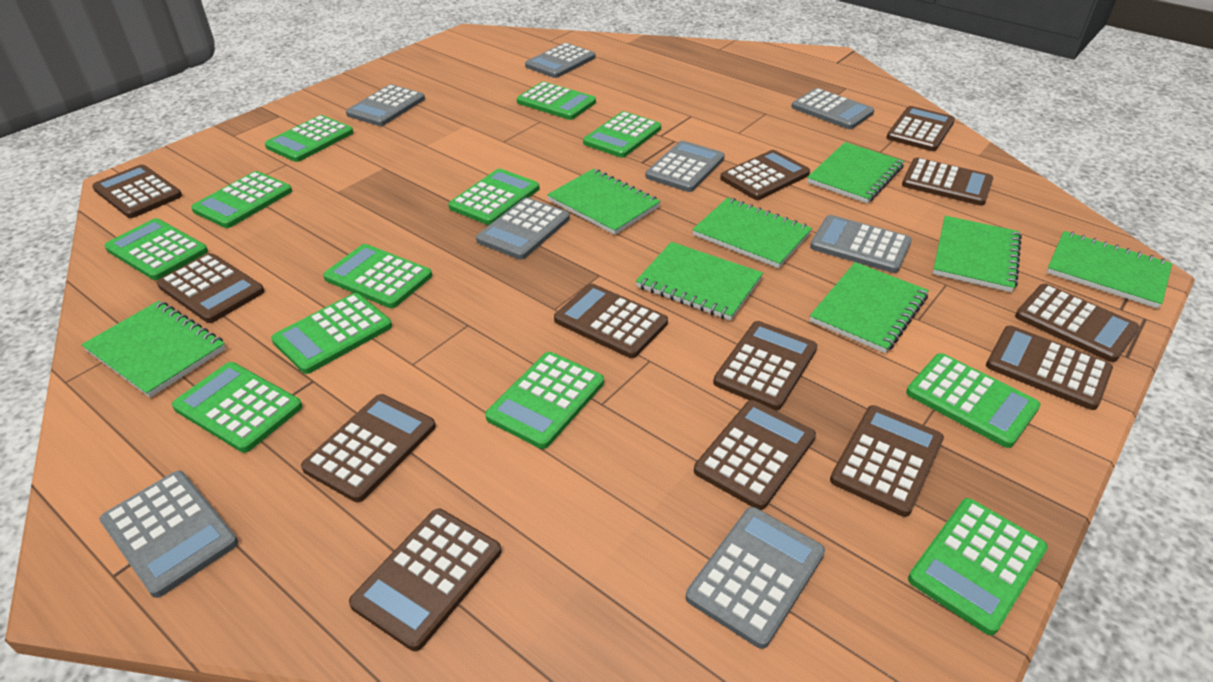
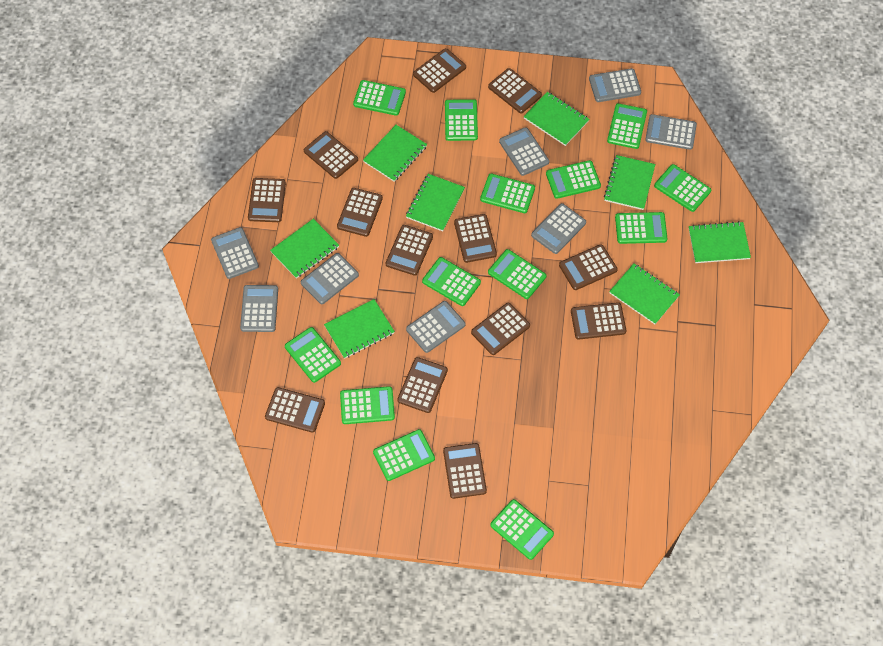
green calculator: [104,218,208,280] [172,362,303,453] [191,171,292,228] [265,115,353,162] [271,293,392,374] [323,244,432,308] [449,169,539,225] [485,352,604,449] [517,82,596,120] [583,111,661,158] [906,353,1041,448] [908,498,1048,635] = 12 -> [285,327,341,383] [340,386,395,424] [353,80,406,116] [373,429,435,481] [422,257,481,306] [445,99,478,141] [480,174,535,213] [488,249,546,299] [490,499,554,560] [546,160,601,199] [607,103,647,149] [615,212,667,244] [654,164,711,212] = 13

